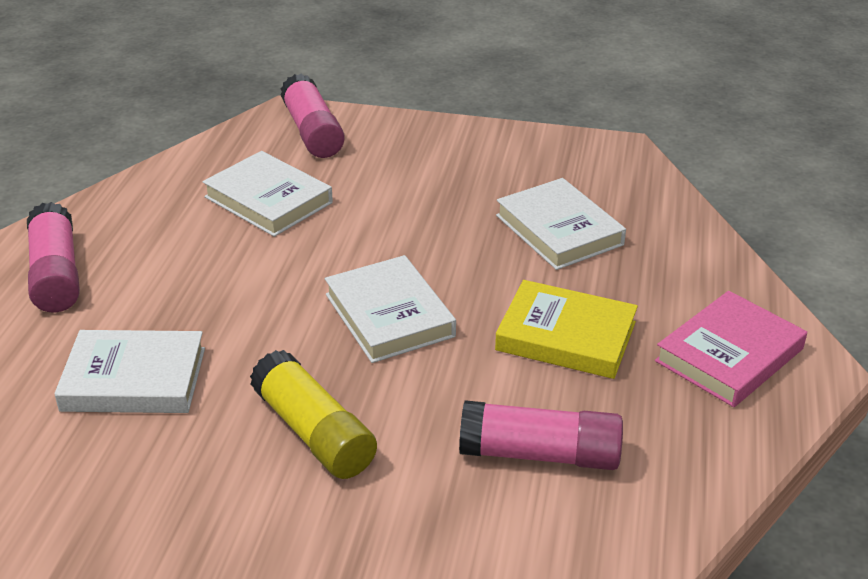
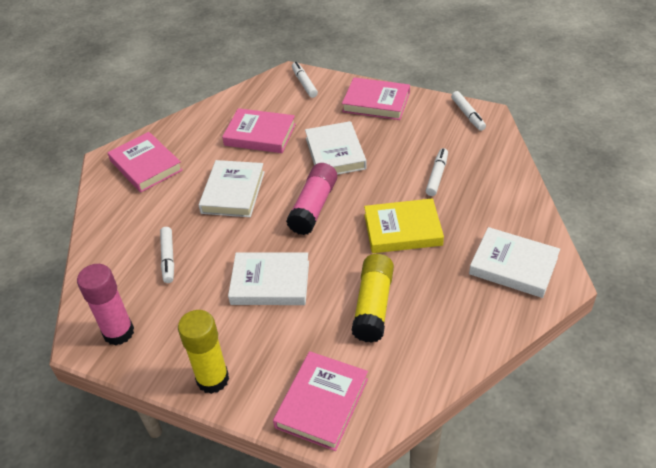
pink book: [655,291,807,407] = 1 -> [107,132,183,193] [222,108,296,153] [273,351,368,451] [342,77,410,120] = 4
pink glue stick: [27,202,80,313] [281,74,345,158] [459,400,623,470] = 3 -> [77,264,134,346] [286,163,337,235] = 2
white marker: none = 0 -> [160,227,174,283] [292,62,318,98] [426,148,448,196] [451,91,486,131] = 4
yellow glue stick: [250,350,377,479] = 1 -> [178,310,229,394] [352,254,394,343] = 2

